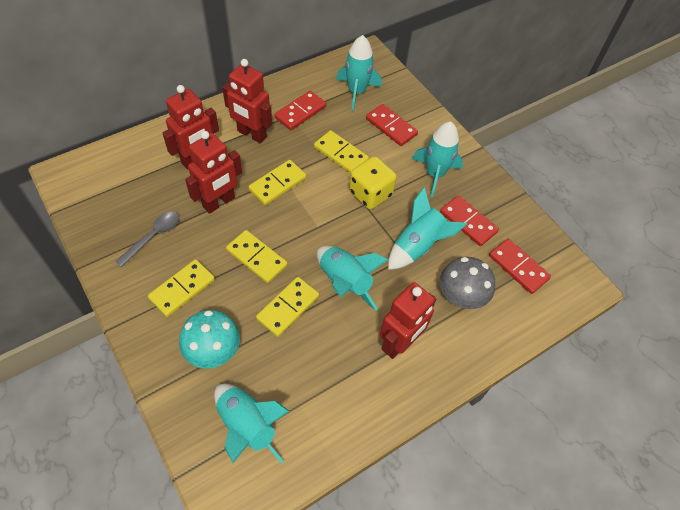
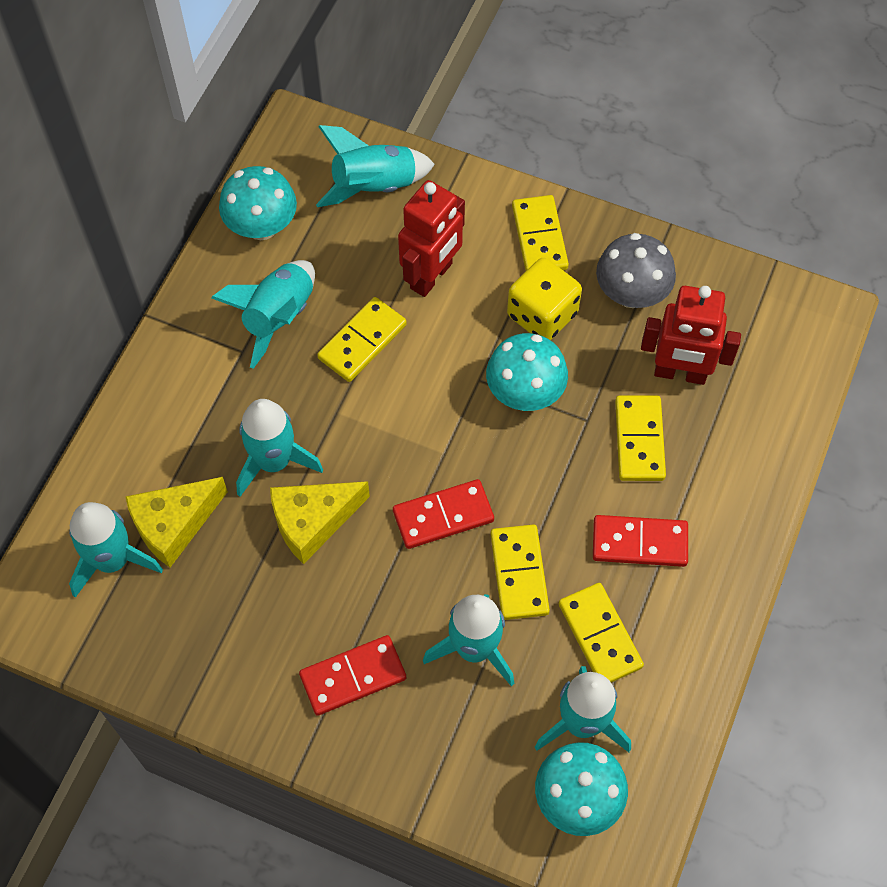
grey spoon: [115,212,179,267] = 1 -> none = 0
red domino: [274,91,326,130] [366,104,418,146] [440,195,499,246] [489,239,551,294] = 4 -> [299,635,406,716] [393,479,494,549] [593,515,688,567] = 3
red robot: [163,85,219,170] [185,131,242,214] [222,59,272,144] [380,282,436,359] = 4 -> [398,180,465,297] [641,286,741,385] = 2
turquoise mushroom: [179,310,240,368] = 1 -> [219,166,297,240] [486,333,568,411] [535,742,628,836] = 3
turquoise rocket: [214,384,289,464] [317,246,388,311] [336,35,382,111] [388,187,467,270] [412,121,463,197] = 5 -> [69,502,163,598] [211,260,315,369] [236,399,323,497] [316,125,435,207] [423,594,514,686] [535,666,631,752] = 6
yellow cheese: none = 0 -> [125,477,228,567] [270,481,370,564] = 2

